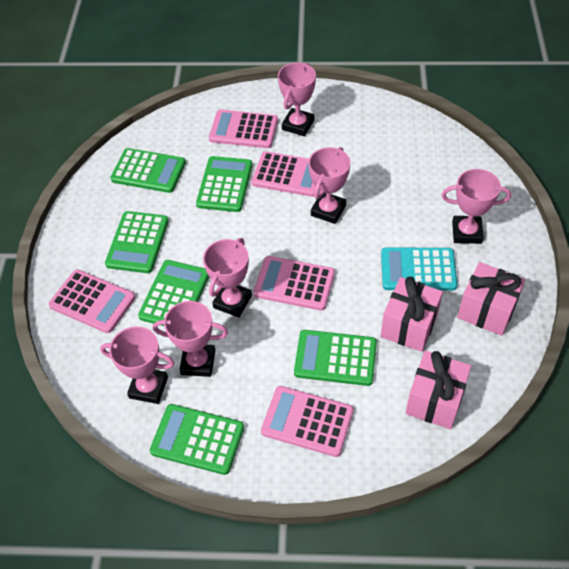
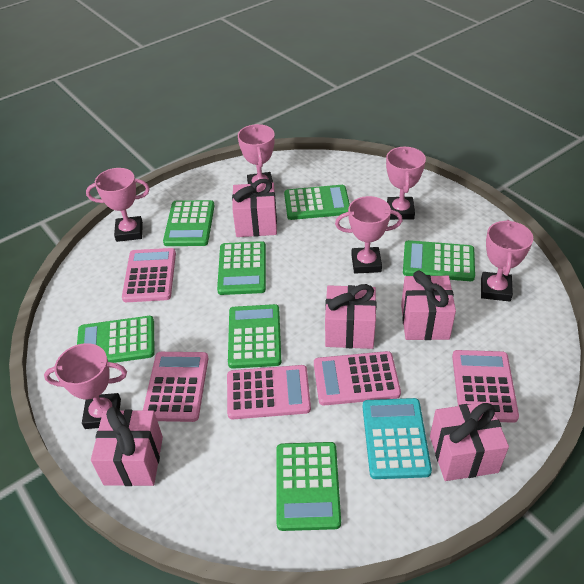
green calculator: [105,211,169,273] [110,148,186,193] [138,260,209,326] [150,404,244,475] [196,156,252,212] [294,330,377,386] = 6 -> [77,316,155,363] [163,200,214,246] [217,241,266,295] [228,304,281,369] [276,442,341,531] [284,185,350,220] [403,240,475,281] = 7
pink gift: [381,277,443,352] [406,350,471,429] [457,262,525,336] = 3 -> [91,407,163,486] [232,179,277,237] [325,284,377,349] [401,271,456,340] [430,402,509,481] = 5

